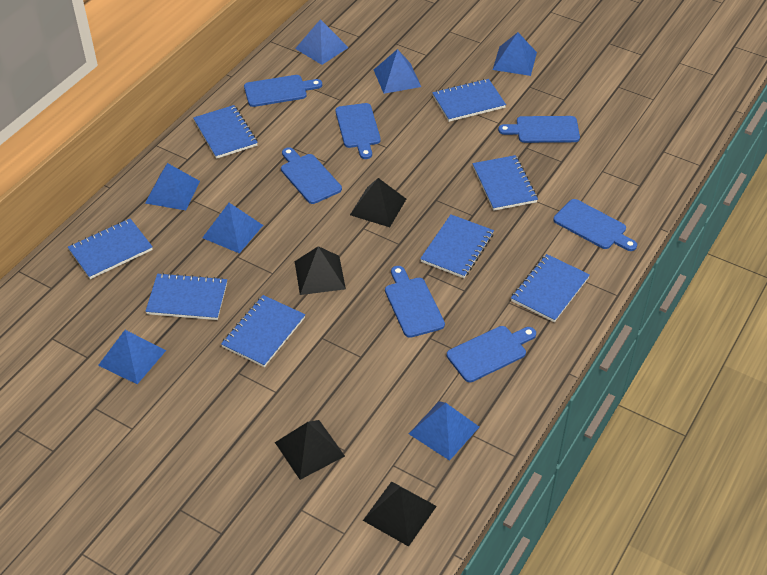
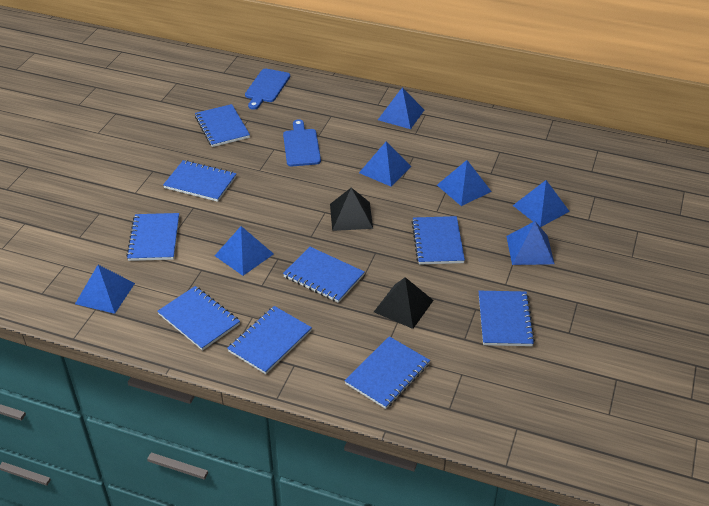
black pyramid: [275,420,345,480] [295,246,346,295] [350,178,406,227] [363,481,437,547] = 4 -> [330,188,373,231] [374,277,434,329] = 2
blue cutting board: [244,75,322,107] [281,147,342,204] [335,103,381,159] [385,266,445,338] [447,326,536,382] [498,116,580,143] [553,199,637,251] = 7 -> [245,69,290,110] [283,119,321,166] = 2
blue notebook: [68,218,153,279] [145,273,227,320] [193,105,258,159] [221,295,305,367] [420,215,494,278] [432,79,506,122] [473,155,538,211] [511,254,590,322] = 8 -> [126,213,179,261] [157,286,240,351] [163,160,237,202] [195,104,250,147] [227,306,312,374] [283,247,365,303] [344,336,430,409] [411,216,465,265] [479,291,535,346] = 9

